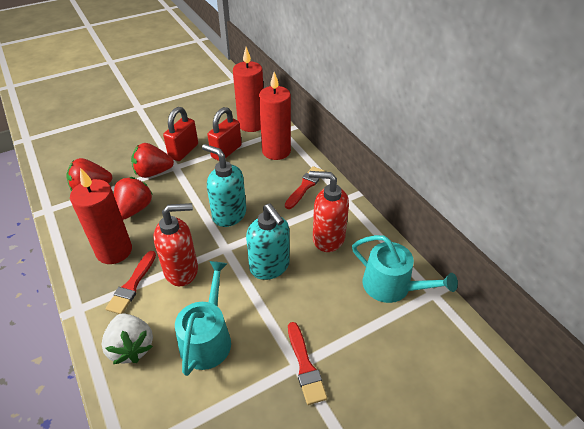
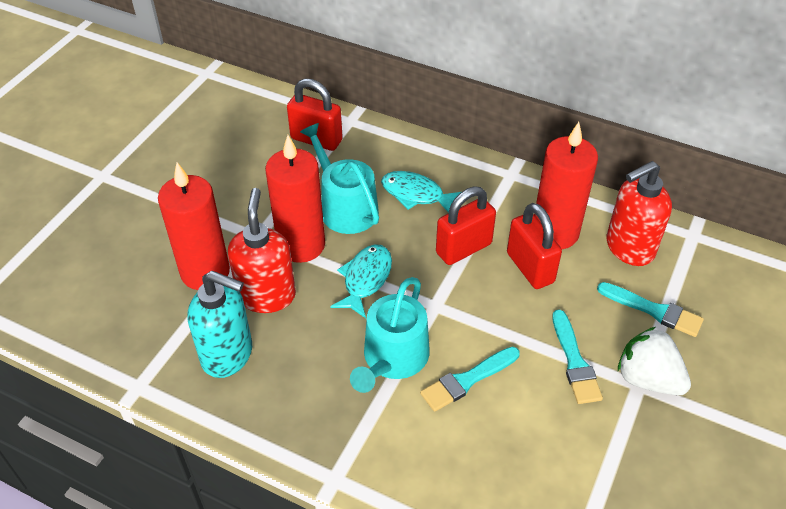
red brush: [105,251,156,314] [285,166,325,209] [288,322,327,405] = 3 -> none = 0
red padlock: [163,107,198,161] [207,107,242,161] = 2 -> [287,78,343,151] [436,186,496,265] [507,203,562,289] = 3
red strawberry: [66,158,113,191] [114,177,153,220] [131,143,174,178] = 3 -> none = 0
turquoise brush: none = 0 -> [420,347,520,412] [552,309,603,404] [597,282,704,337] = 3
turquoise fish: none = 0 -> [330,244,392,318] [381,171,461,213] = 2
turquoise soap dispenser: [202,144,246,227] [246,204,290,280] = 2 -> [188,271,252,378] = 1

